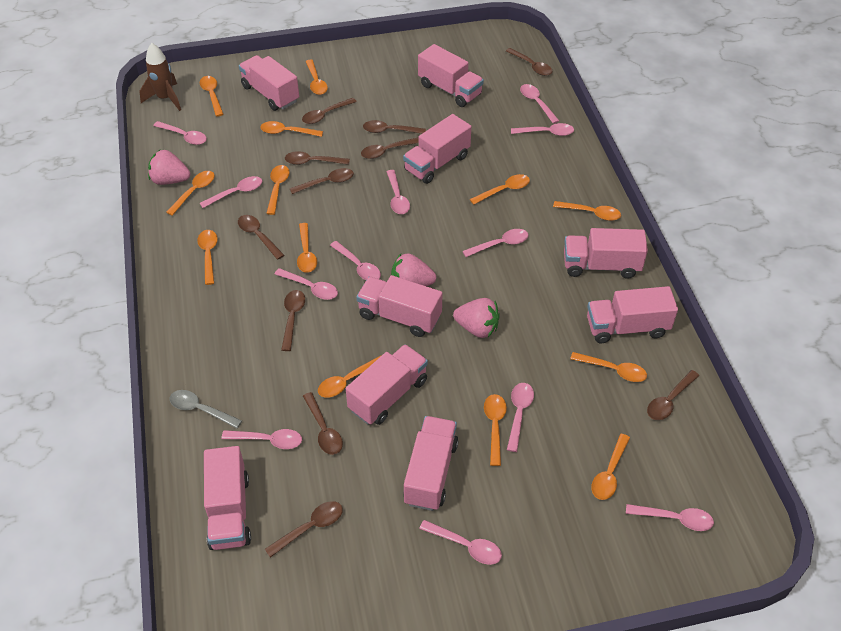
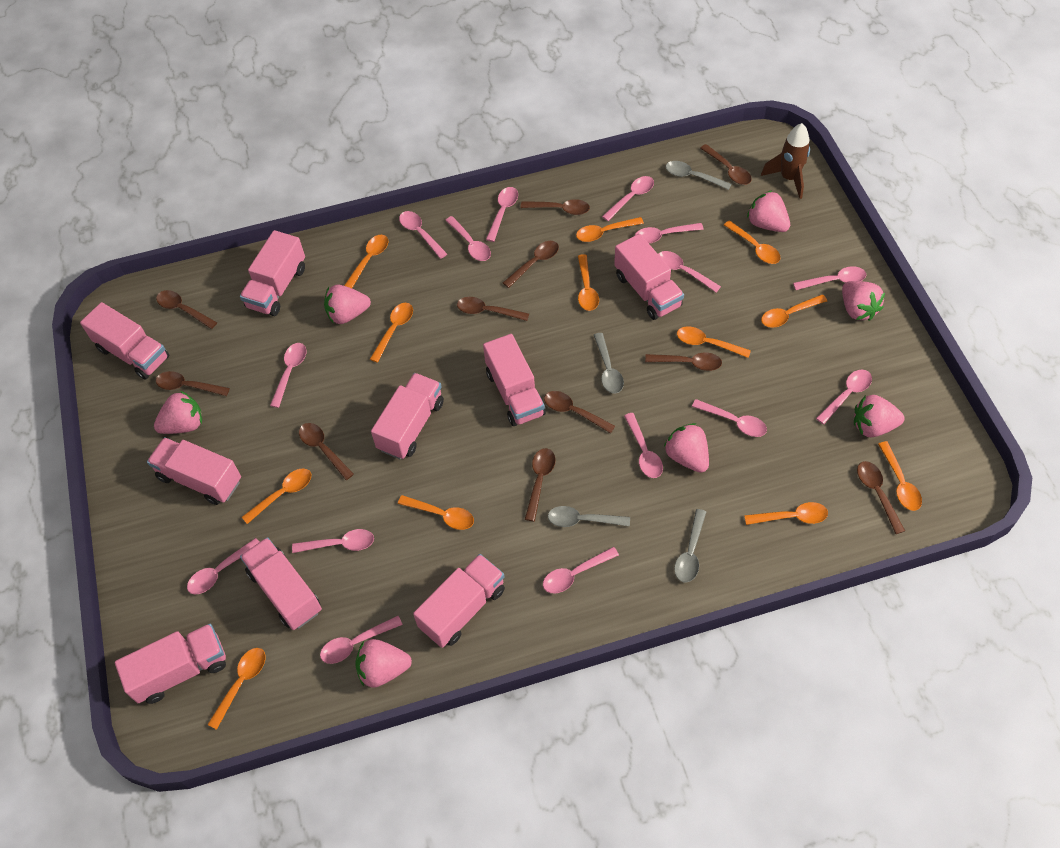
grey spoon: [170,390,242,428] = 1 -> [548,506,630,527] [594,333,624,394] [666,161,731,190] [674,509,706,583] = 4
orange spoon: [166,171,215,216] [197,230,218,285] [200,76,224,116] [260,121,323,137] [266,165,289,215] [297,223,317,273] [305,60,328,95] [318,356,381,398] [470,174,530,205] [484,394,507,466] [553,201,621,221] [570,352,647,382] [591,434,630,500] = 13 -> [207,648,266,730] [242,468,311,524] [344,235,388,288] [370,303,413,363] [398,495,474,530] [576,217,644,242] [578,254,599,311] [677,326,751,358] [724,220,781,264] [744,502,828,525] [761,294,827,328] [878,441,922,511] = 12
pink spoon: [153,121,207,145] [200,176,262,208] [221,429,302,449] [275,268,338,300] [330,241,381,280] [386,170,410,214] [419,520,502,565] [463,229,528,257] [507,383,534,452] [511,123,574,136] [520,84,559,124] [626,504,714,531] = 12 -> [187,538,259,594] [270,343,306,408] [292,529,374,553] [320,616,403,664] [399,211,447,259] [445,216,491,261] [486,187,518,242] [543,547,619,594] [602,176,654,221] [624,413,663,478] [635,223,704,244] [658,251,721,292] [692,399,767,437] [793,266,866,290] [816,370,872,424] = 15
pink strawberry: [148,150,190,185] [391,253,436,286] [453,298,500,338] = 3 -> [154,391,202,434] [324,285,371,324] [355,639,412,688] [664,423,709,473] [747,190,790,232] [842,281,885,321] [854,395,904,437] = 7

